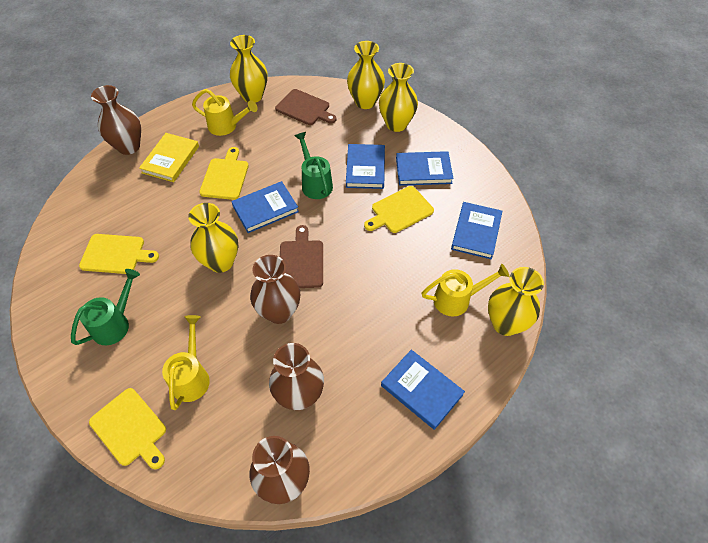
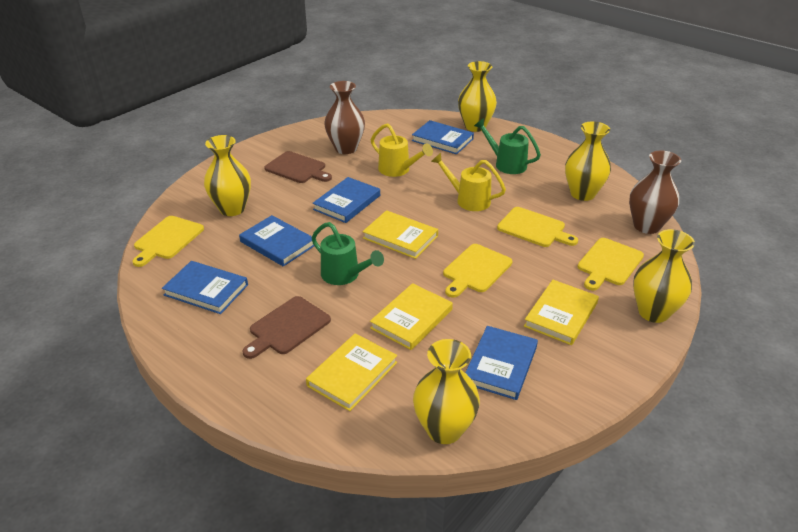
brown vase: [91,85,141,155] [250,255,300,324] [250,436,310,504] [269,343,324,410] = 4 -> [324,81,365,154] [629,151,681,234] = 2
yellow book: [139,133,199,182] = 1 -> [306,333,397,411] [362,210,438,259] [370,283,453,350] [524,280,599,345] = 4
yellow watering can: [162,315,210,410] [192,89,258,136] [421,264,509,317] = 3 -> [371,123,433,177] [431,153,506,211] = 2

